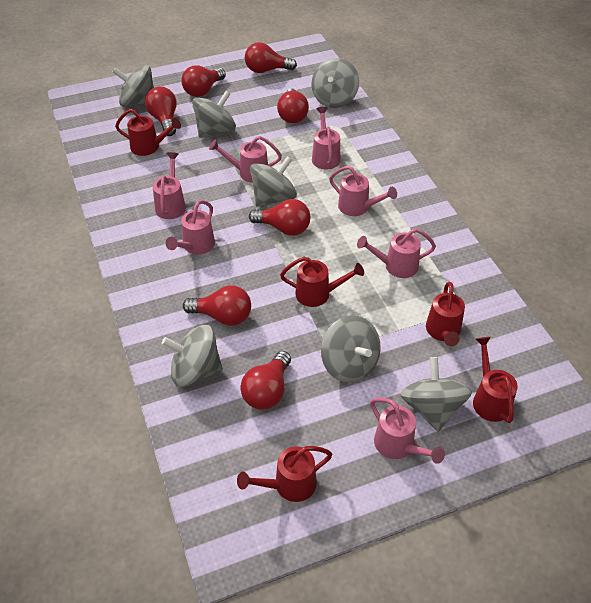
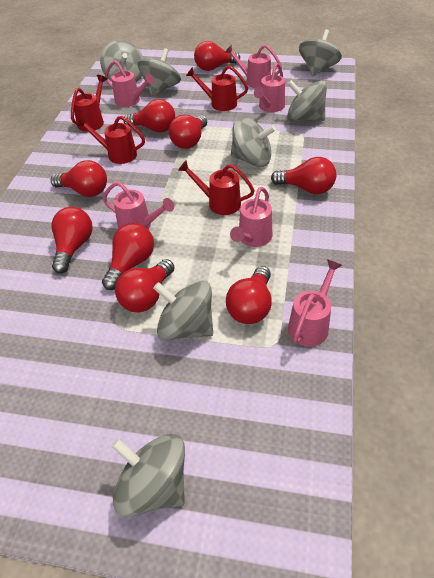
pink watering can: [153,152,186,219] [166,200,215,255] [209,136,282,183] [312,107,341,169] [329,166,397,216] [357,228,436,278] [370,398,445,464] = 7 -> [103,181,174,229] [105,60,154,107] [225,45,282,88] [230,187,272,247] [254,63,285,112] [288,259,342,347] = 6
red light bulb: [145,86,177,136] [181,65,226,97] [183,285,251,326] [240,351,291,410] [245,42,297,73] [249,199,310,236] [277,88,309,123] = 7 -> [51,160,107,197] [52,207,93,274] [102,223,154,290] [115,259,175,312] [123,99,175,132] [169,114,207,149] [194,41,240,71] [226,266,272,324] [271,157,336,194] = 9
red watering can: [115,109,181,156] [237,446,332,502] [280,257,364,307] [426,282,465,346] [473,337,518,423] = 5 -> [71,75,107,132] [76,116,145,164] [178,160,255,215] [186,66,248,111] = 4

